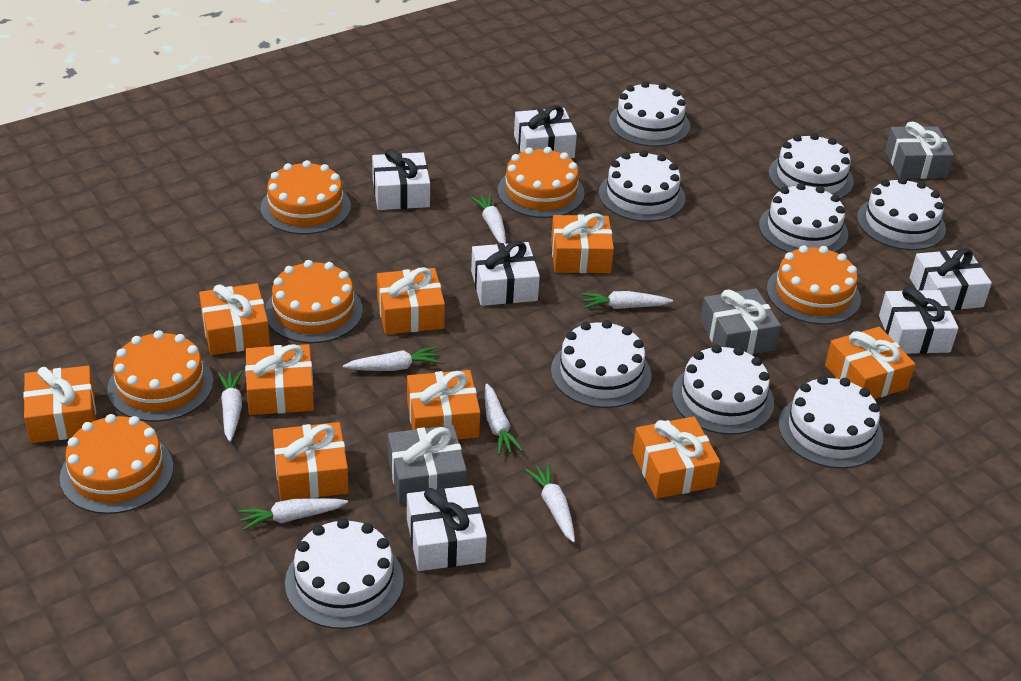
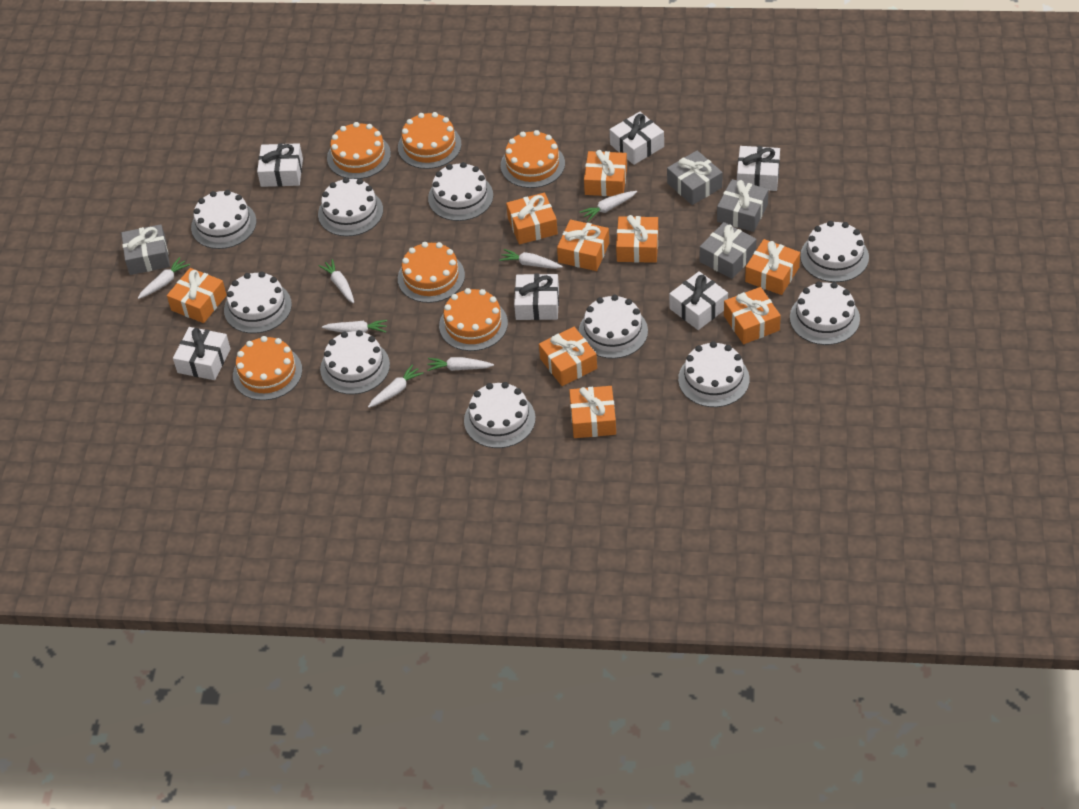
grey gift: [388,425,467,505] [700,289,781,355] [885,122,954,179] = 3 -> [121,224,170,275] [667,150,723,205] [700,222,756,279] [717,179,769,232] = 4
white cake: [285,518,404,629] [551,320,651,408] [599,150,685,222] [609,81,690,147] [672,345,774,435] [759,183,848,253] [769,133,854,199] [778,376,883,469] [857,177,946,250] = 9 -> [191,190,256,249] [224,272,292,333] [318,177,383,236] [320,330,390,394] [428,162,493,221] [464,382,536,448] [578,295,648,359] [678,341,750,407] [790,282,860,345] [800,221,869,282] = 10

